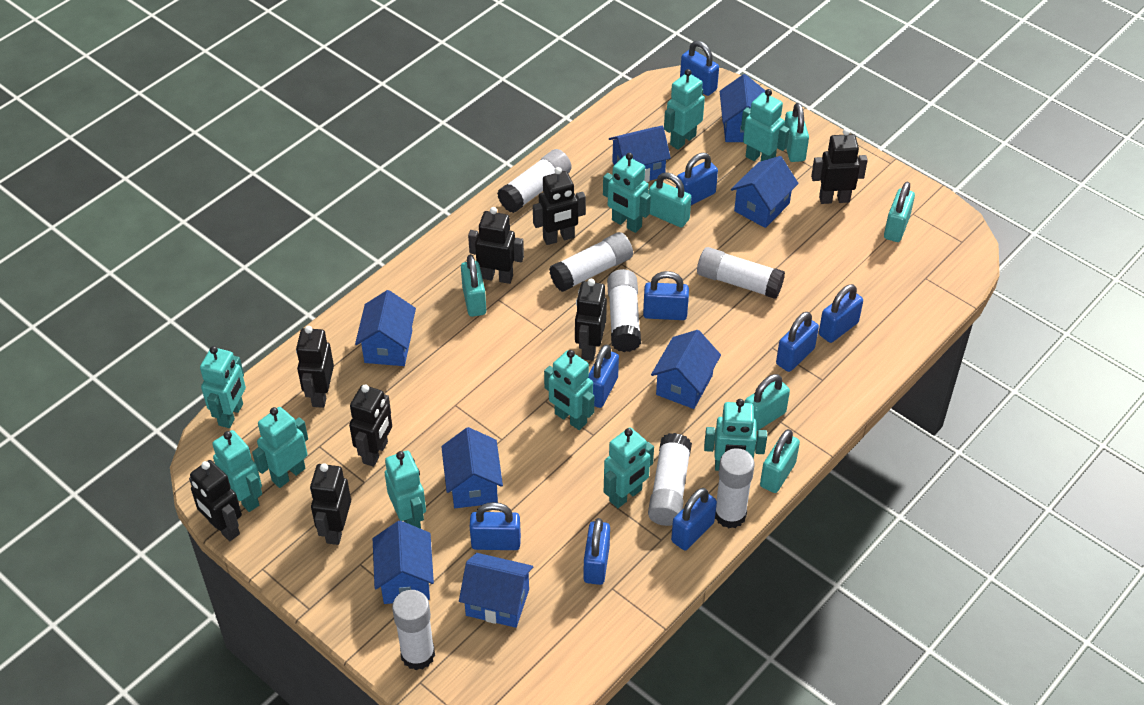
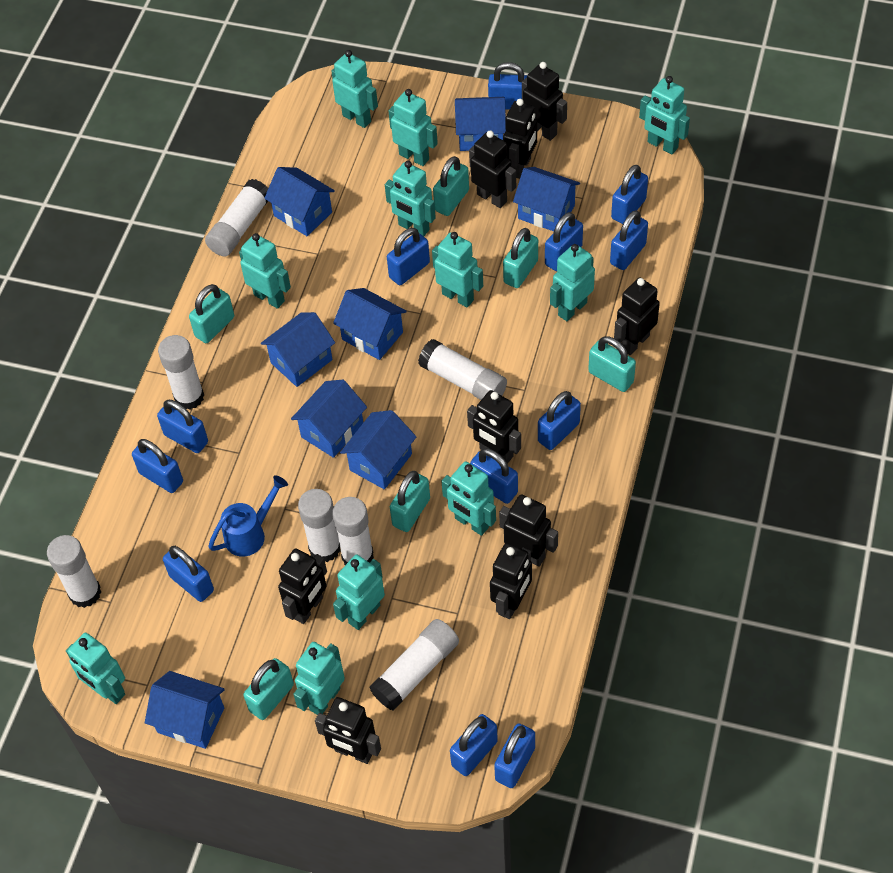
black robot: [189,460,242,541] [296,326,334,408] [310,463,351,545] [349,384,392,467] [468,207,524,284] [533,167,586,245] [575,279,607,361] [811,128,868,204] = 8 -> [278,548,327,624] [315,697,381,764] [467,390,521,464] [469,130,516,208] [490,543,532,619] [499,494,558,567] [503,99,537,179] [522,62,567,141] [614,278,660,355] = 9
blue padlock: [470,502,521,550] [584,518,610,585] [588,344,619,408] [643,271,689,320] [671,488,717,550] [676,153,718,205] [680,41,719,96] [776,312,819,372] [819,284,863,343] = 9 -> [132,439,183,493] [157,400,208,453] [163,546,214,602] [387,228,430,285] [450,714,498,776] [470,448,518,504] [488,62,527,110] [494,723,535,788] [538,391,581,450] [545,212,583,271] [610,210,648,270] [611,165,648,224] = 12
blue watering can: none = 0 -> [208,475,288,557] = 1
turquoise robot: [200,346,246,428] [212,430,262,512] [252,407,308,488] [385,451,426,529] [544,350,594,430] [603,153,651,233] [604,427,654,508] [664,69,705,150] [704,399,767,471] [741,89,790,162] = 10 -> [66,633,125,704] [239,233,291,309] [293,642,345,715] [331,50,378,128] [333,555,385,630] [385,161,436,236] [388,89,438,166] [432,232,483,308] [441,461,496,536] [550,244,595,321] [639,76,690,154] = 11

